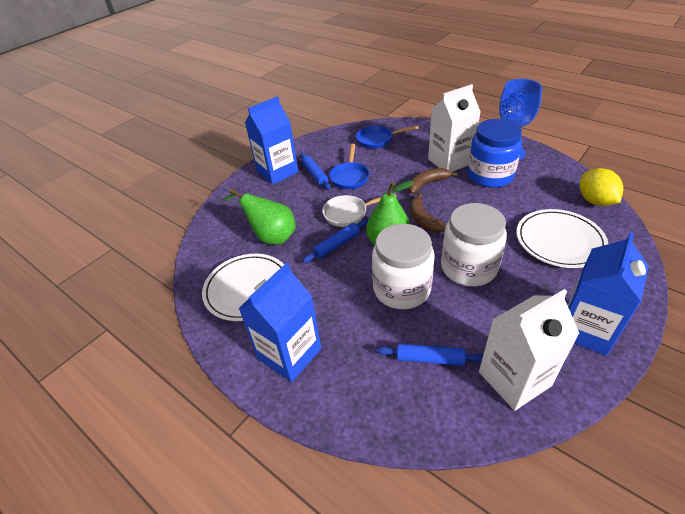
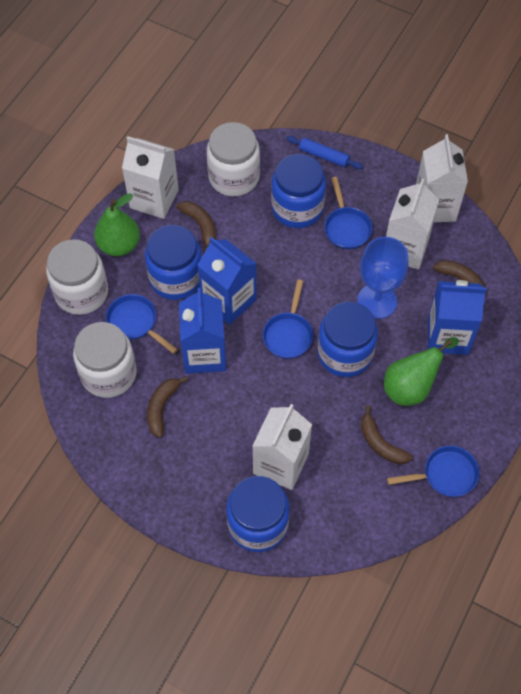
blue jar: [468,119,522,188] = 1 -> [145,225,202,300] [226,476,290,552] [271,154,326,228] [318,302,378,377] = 4
blue pan: [329,144,369,189] [356,125,419,149] = 2 -> [106,294,178,354] [263,280,313,359] [324,177,372,249] [387,446,479,497] = 4
blue rolling pin: [300,153,331,190] [302,219,368,263] [376,344,483,366] = 3 -> [286,136,363,169] = 1
brown banana: [408,168,458,194] [410,192,446,233] = 2 -> [147,376,188,438] [176,201,216,252] [361,405,413,464] [433,260,487,307] = 4
white carton: [428,84,480,172] [479,289,580,411] = 2 -> [122,136,179,219] [252,404,312,490] [386,179,439,270] [416,134,468,222] = 4
white jar: [372,224,434,309] [441,203,507,286] = 2 -> [46,239,108,315] [73,322,137,398] [207,122,260,196] = 3
white pan: [322,193,396,227] = 1 -> none = 0
white plate: [202,254,284,321] [516,209,608,268] = 2 -> none = 0
yellow lemon: [580,168,623,206] = 1 -> none = 0

